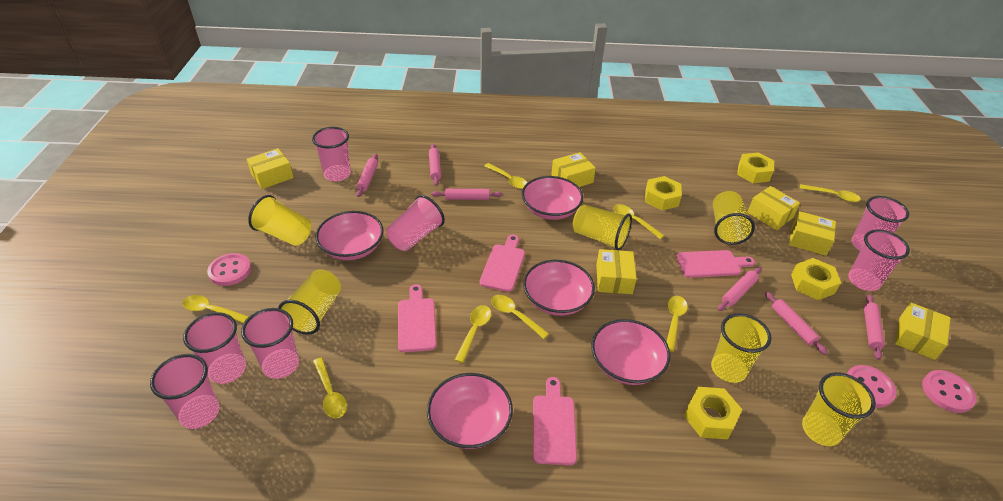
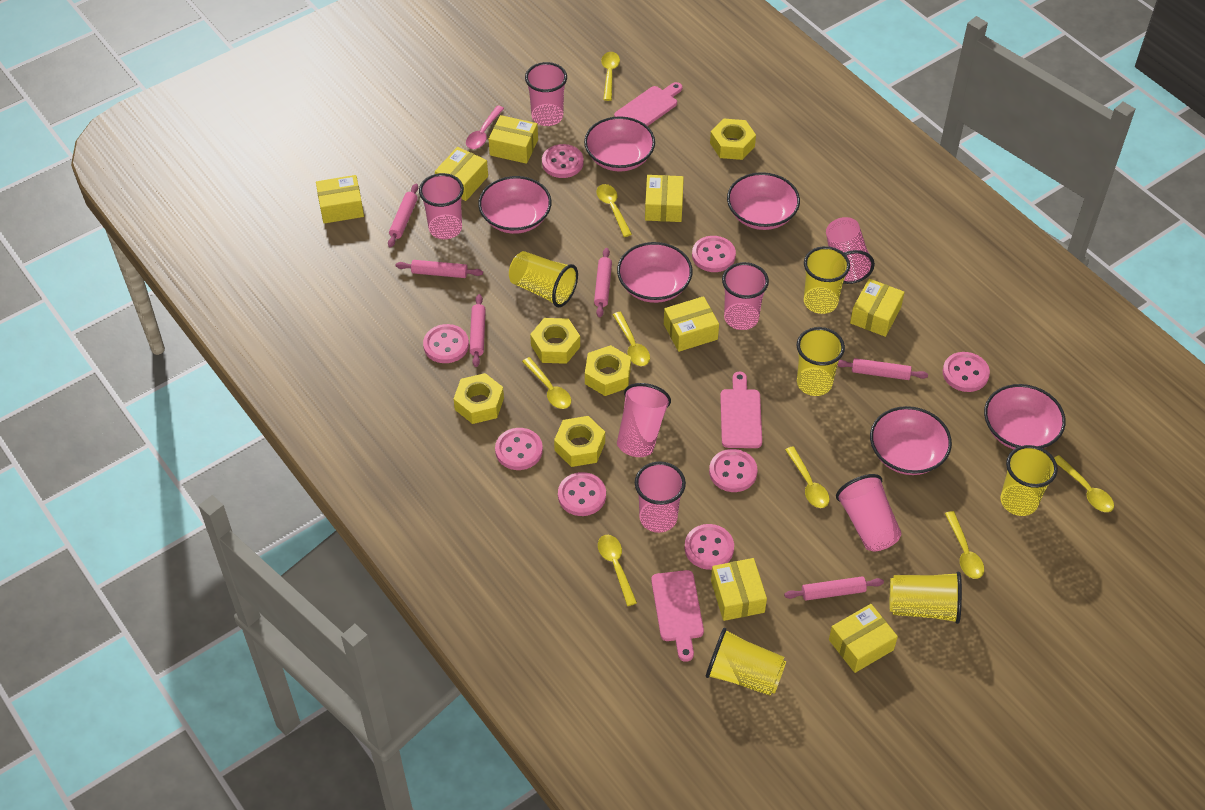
pink bowl: [315,211,383,260] [427,373,513,449] [522,176,583,220] [523,260,595,316] [591,319,670,385] = 5 -> [478,176,551,234] [584,116,655,172] [617,242,693,303] [727,172,800,230] [870,406,952,475] [984,384,1066,449] = 6
pink button: [207,253,251,286] [847,365,896,408] [922,370,977,413] = 3 -> [423,324,469,363] [495,428,543,470] [542,144,584,178] [558,472,606,516] [685,524,734,570] [692,236,736,272] [709,449,757,492] [943,352,990,392] = 8
pink cutting board: [398,284,436,352] [480,235,525,292] [533,377,577,465] [676,250,755,278] = 4 -> [614,82,682,126] [651,570,704,662] [720,372,762,448] = 3
pink spoon: none = 0 -> [466,106,504,149] = 1
yellow box: [247,148,294,189] [551,152,596,187] [596,249,637,294] [747,186,800,230] [789,211,836,256] [895,303,950,360] = 6 -> [316,175,364,224] [435,147,488,201] [489,115,538,164] [645,175,684,222] [664,296,719,352] [711,558,767,621] [829,604,898,673] [850,279,905,337] = 8
yellow nut: [645,176,682,210] [684,387,742,439] [737,152,774,183] [791,258,841,300] = 4 -> [454,373,504,424] [530,318,580,364] [554,416,605,467] [585,345,631,396] [710,118,756,160] = 5

